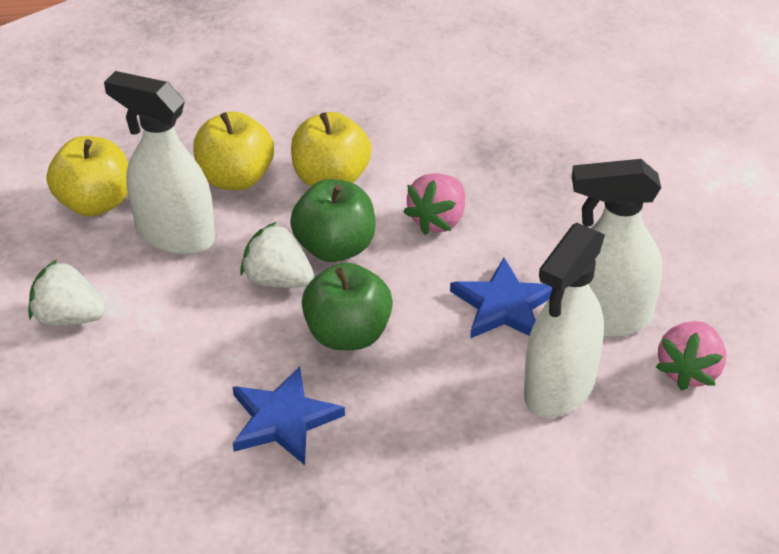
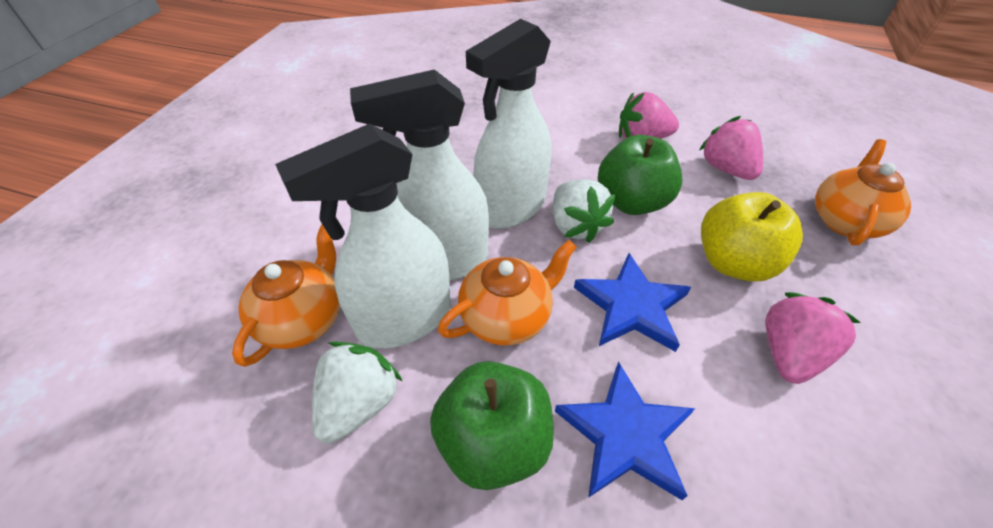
orange teapot: none = 0 -> [232,225,340,367] [438,240,577,345] [815,139,911,246] = 3
pink strawberry: [404,173,465,235] [656,321,726,391] = 2 -> [619,92,679,139] [699,116,763,180] [766,292,861,384] = 3
yellow apple: [47,136,128,216] [193,111,274,190] [291,112,372,187] = 3 -> [701,192,803,281] = 1

